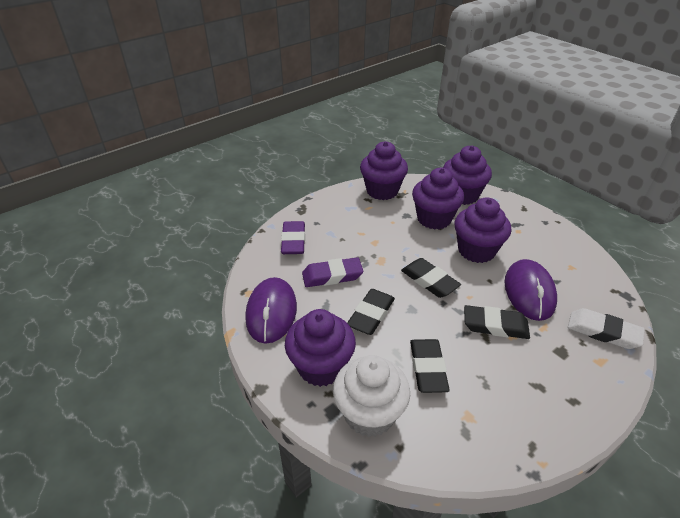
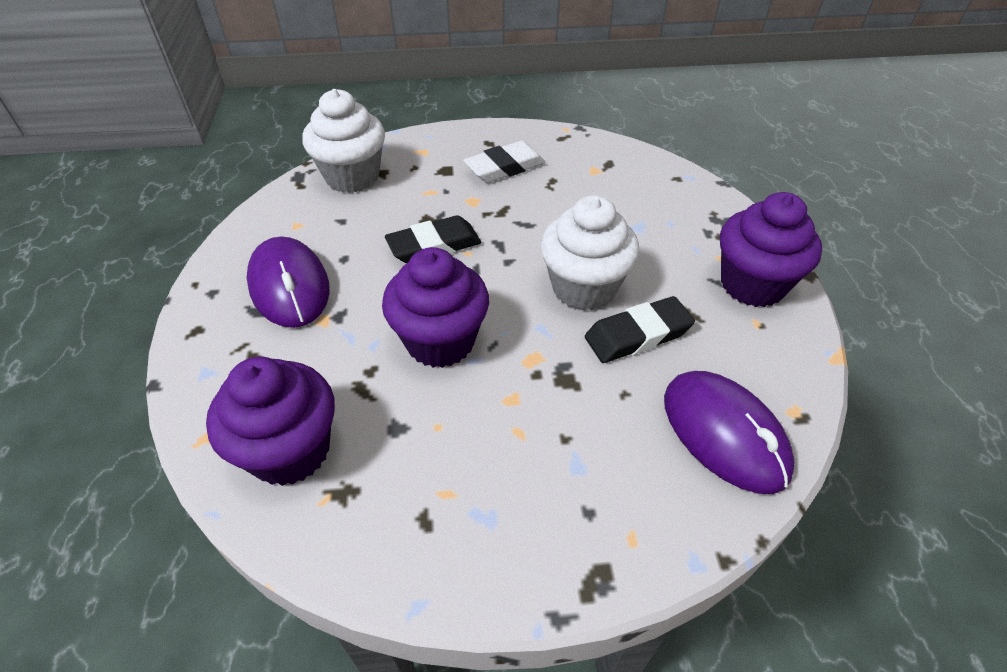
black eraser: [347,289,395,335] [401,258,461,298] [410,339,450,393] [464,305,530,339] = 4 -> [385,215,481,264] [585,296,695,363] = 2
purple cupcake: [285,309,356,387] [360,141,408,200] [412,168,464,230] [443,145,492,205] [455,197,511,263] = 5 -> [206,357,335,486] [382,247,489,368] [720,192,822,307] = 3
purple eraser: [281,221,305,254] [302,257,363,287] = 2 -> none = 0
white cupcake: [333,355,410,437] = 1 -> [302,89,385,193] [540,195,639,311] = 2

